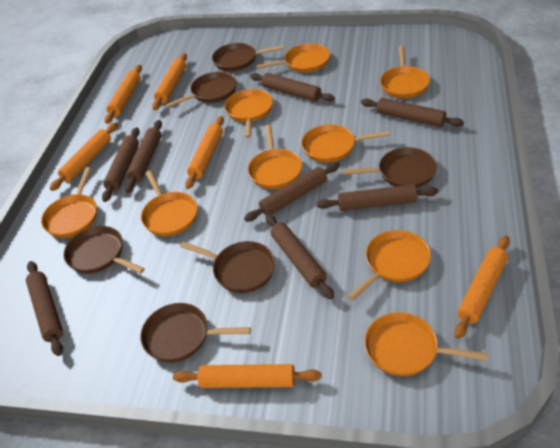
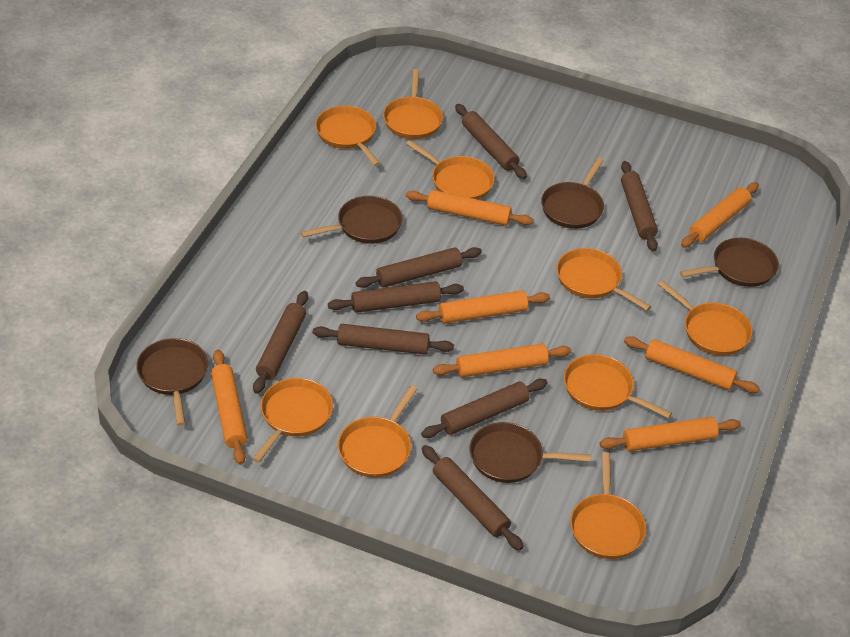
brown pan: [64,226,145,274] [141,303,251,362] [166,72,237,108] [180,241,275,293] [212,43,284,71] [343,147,437,188] = 6 -> [136,338,208,426] [301,196,402,244] [470,422,591,483] [541,158,604,229] [680,238,779,287] = 5
orange rolling pin: [50,122,118,191] [104,65,142,124] [152,53,187,110] [173,364,321,388] [185,116,224,189] [454,236,510,339] = 6 -> [211,350,247,465] [406,190,533,226] [416,290,550,324] [433,344,571,377] [600,417,741,451] [624,336,760,393] [681,182,759,248] = 7

